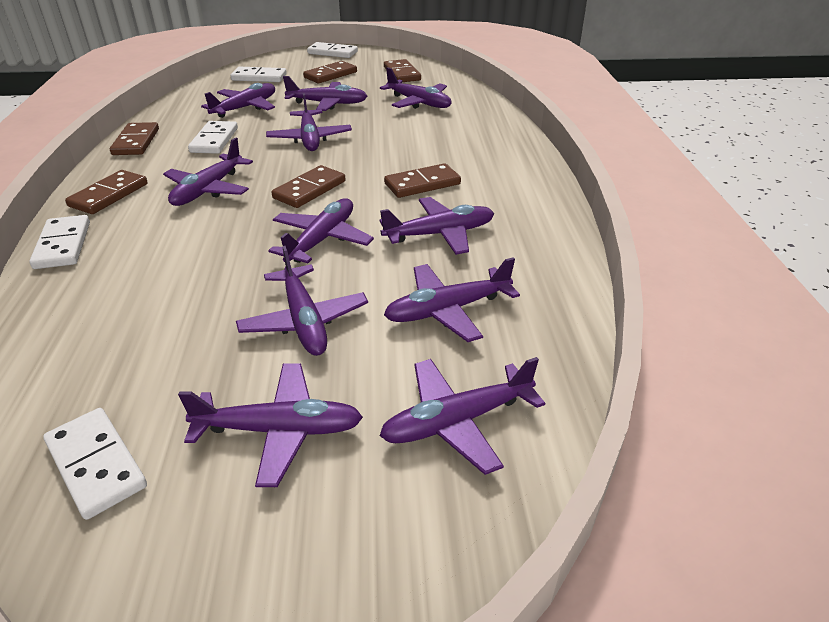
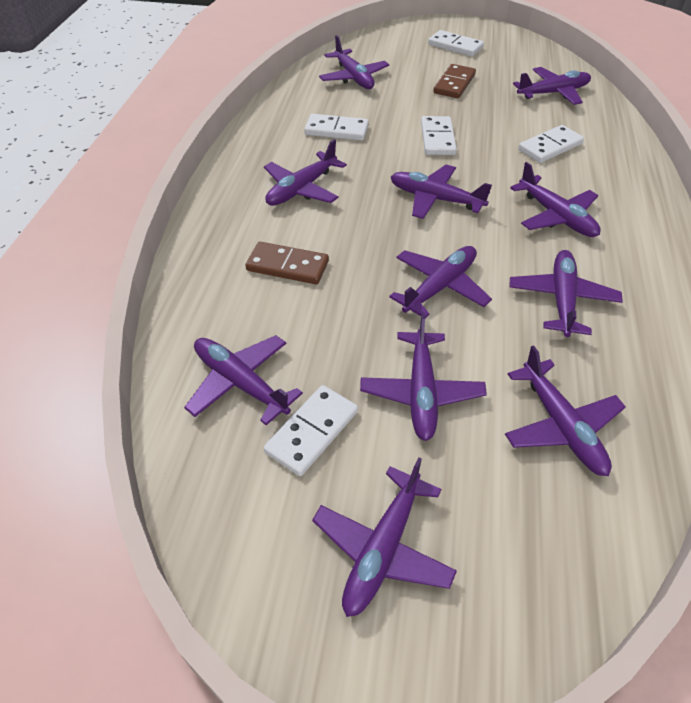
brown domino: [65,170,148,214] [110,122,159,155] [271,165,345,208] [303,61,357,83] [384,59,421,82] [384,163,461,198] = 6 -> [245,242,329,284] [433,64,476,98] = 2

